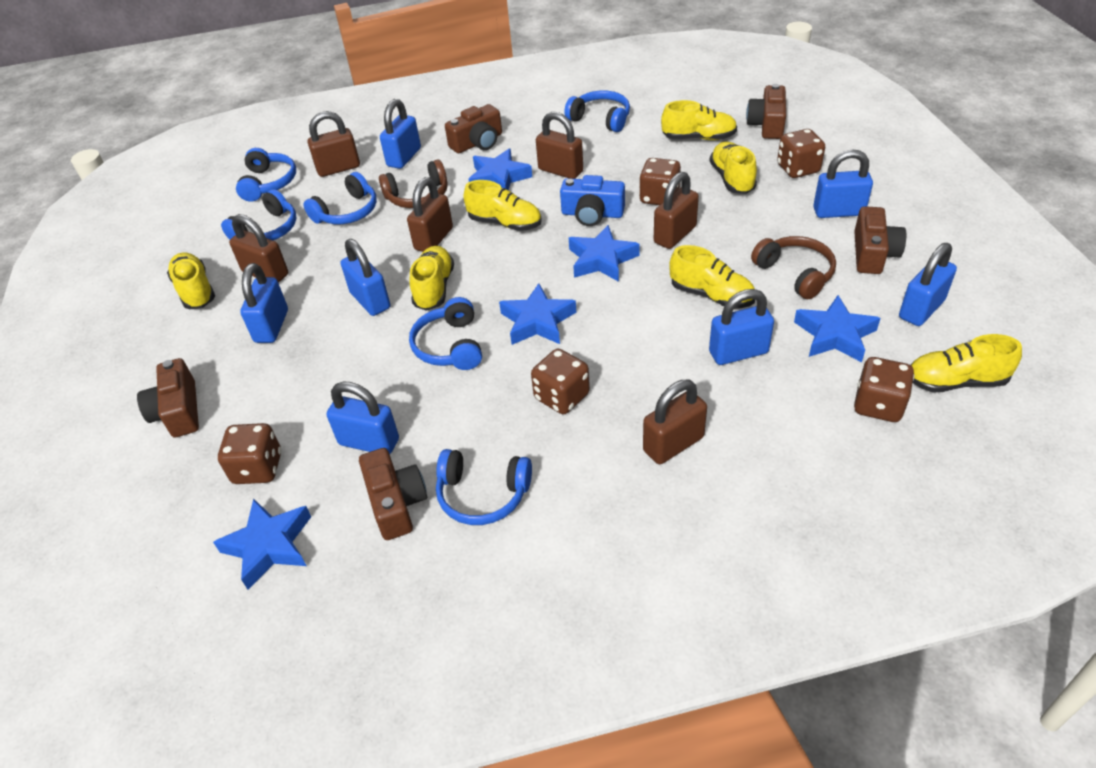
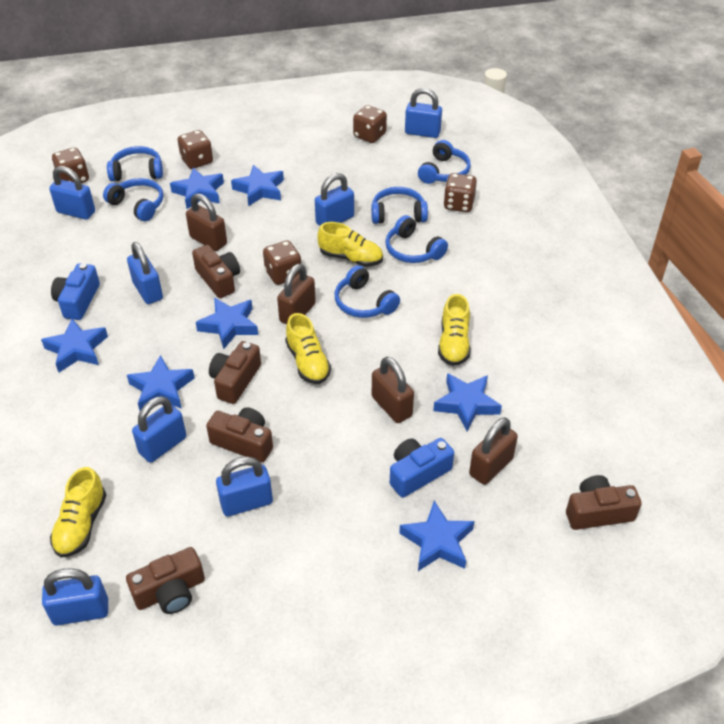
blue camera: [560,175,625,226] = 1 -> [51,263,100,320] [390,438,454,498] = 2
blue star: [213,498,311,590] [468,148,532,191] [499,283,576,345] [569,225,640,282] [794,295,880,362] = 5 -> [41,318,108,372] [127,355,195,410] [170,168,224,209] [196,298,258,349] [231,165,284,206] [399,501,474,571] [433,373,502,431] = 7
brown headphones: [379,159,448,208] [751,236,836,299] = 2 -> none = 0
brown padlock: [229,214,288,283] [308,111,360,177] [407,177,453,252] [536,112,583,179] [643,380,707,464] [654,172,699,249] = 6 -> [186,193,227,251] [277,263,316,324] [372,357,414,423] [469,417,518,485] = 4
yellow shoe: [167,252,215,309] [409,246,454,311] [463,180,542,231] [661,100,737,140] [669,245,755,309] [709,142,757,194] [911,334,1022,392] = 7 -> [50,467,106,558] [285,313,331,384] [317,222,383,267] [438,294,471,366] = 4

